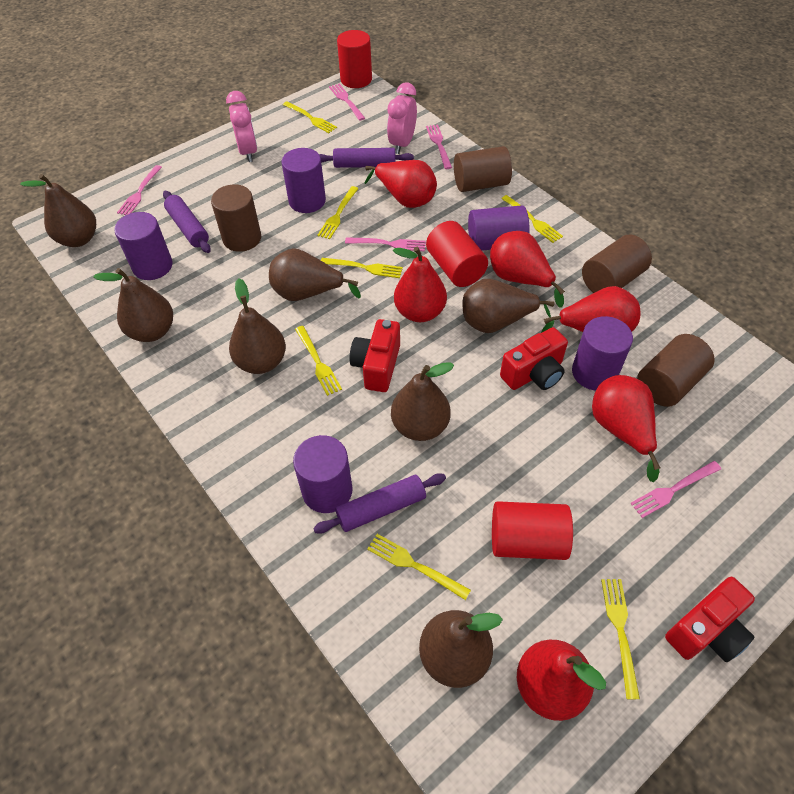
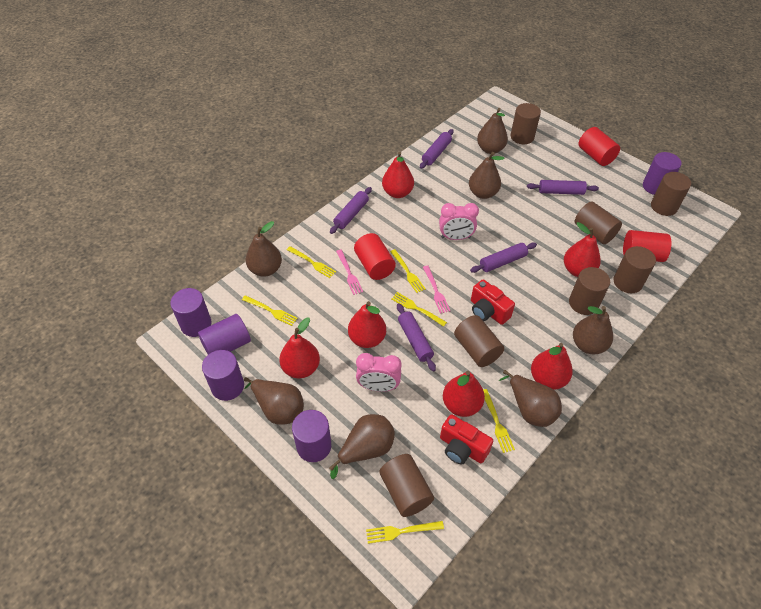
brown cylinder: [211,184,261,252] [454,146,512,192] [582,234,652,293] [637,334,715,407] = 4 -> [379,454,434,517] [454,315,504,367] [511,103,541,144] [569,267,610,315] [575,201,622,244] [613,246,656,293] [651,172,691,216] = 7
pink fork: [117,165,162,215] [329,84,365,121] [345,237,426,252] [426,124,452,169] [630,461,721,518] = 5 -> [336,249,363,295] [423,265,450,314] = 2
purple rolling pin: [163,191,211,253] [313,473,446,534] [319,148,414,168] = 3 -> [330,187,372,234] [397,303,436,372] [420,129,454,169] [470,242,537,273] [527,180,599,195] = 5
red camera: [350,319,400,392] [500,327,568,390] [665,577,755,662] = 3 -> [440,414,493,465] [471,279,515,325] = 2
yellow fork: [283,101,337,133] [295,326,342,396] [317,186,358,239] [321,258,403,278] [367,534,471,600] [501,195,563,243] [601,579,640,699] = 7 -> [242,295,298,326] [287,246,336,278] [366,521,444,544] [390,249,426,293] [391,292,447,327] [483,389,515,453] = 6

